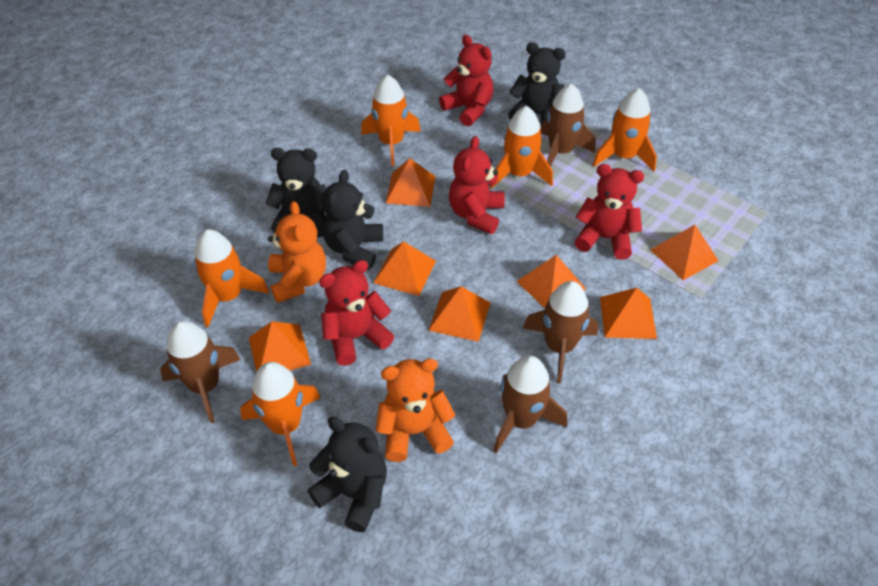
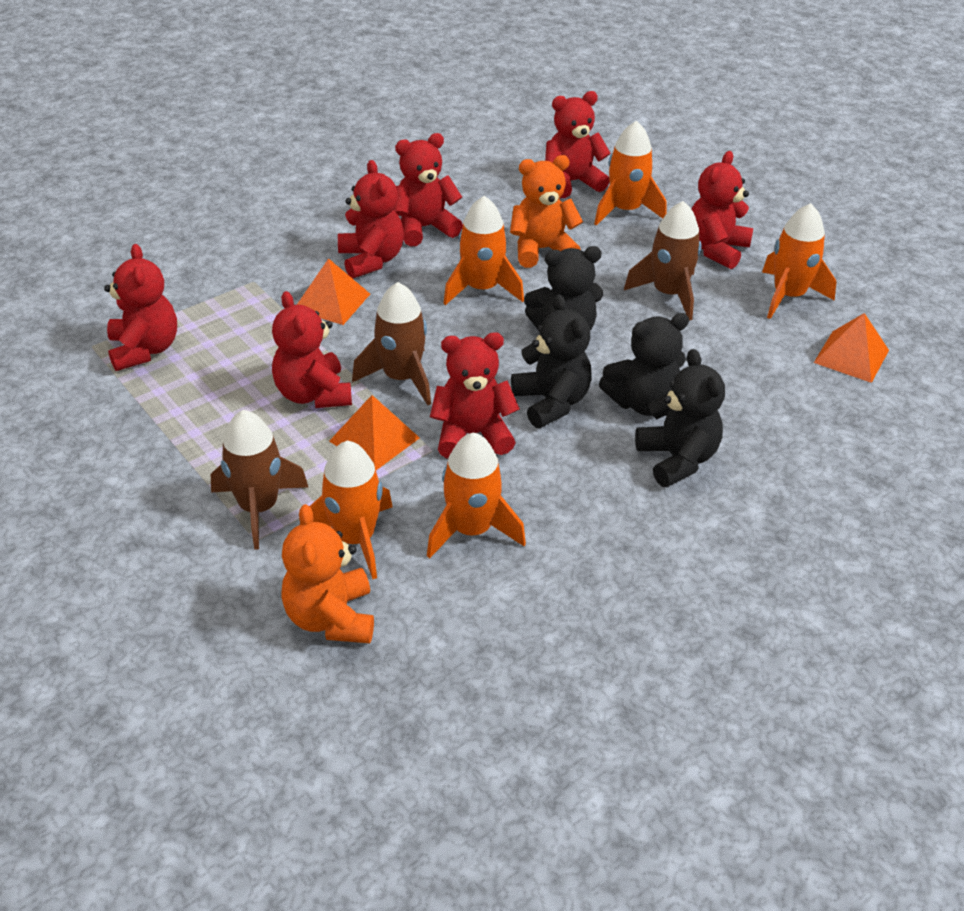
brown rocket: [160,321,241,423] [493,356,567,453] [523,281,598,383] [541,83,596,167] = 4 -> [211,410,308,550] [352,282,431,405] [624,201,702,320] = 3
orange pyramid: [249,321,311,372] [373,241,436,296] [386,158,436,207] [428,286,490,342] [516,255,586,308] [600,288,657,339] [650,225,719,280] = 7 -> [297,258,370,325] [329,395,420,470] [814,313,889,383] = 3
red teddy bear: [319,260,394,366] [439,35,493,127] [449,136,505,234] [575,164,644,260] = 4 -> [104,244,177,371] [272,291,352,408] [338,160,404,278] [394,133,463,246] [430,332,519,459] [545,91,611,198] [692,151,753,269] = 7

